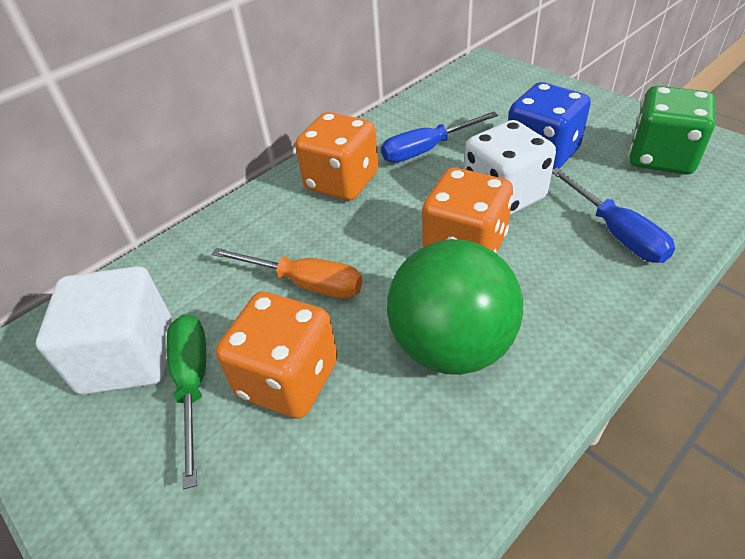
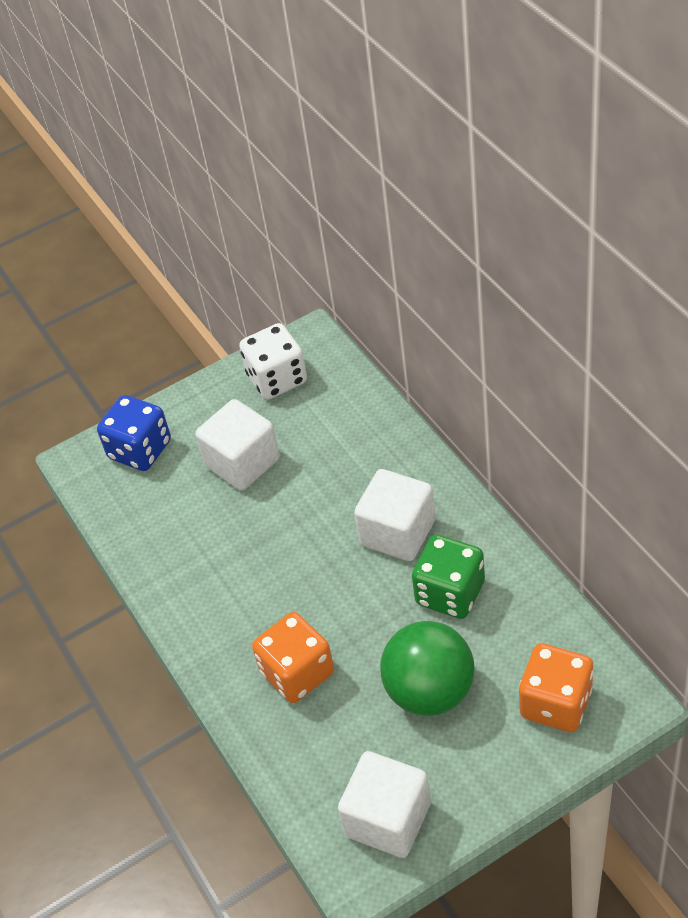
blue screwdriver: [381,112,498,163] [552,168,675,263] = 2 -> none = 0
green screwdriver: [167,314,206,489] = 1 -> none = 0
orange dice: [216,292,337,419] [295,112,378,201] [422,167,513,253] = 3 -> [252,612,334,703] [519,643,594,732] = 2
orange screwdriver: [212,248,362,299] = 1 -> none = 0
white cube: [36,266,172,395] = 1 -> [196,399,280,491] [338,751,431,858] [354,469,436,561] = 3

